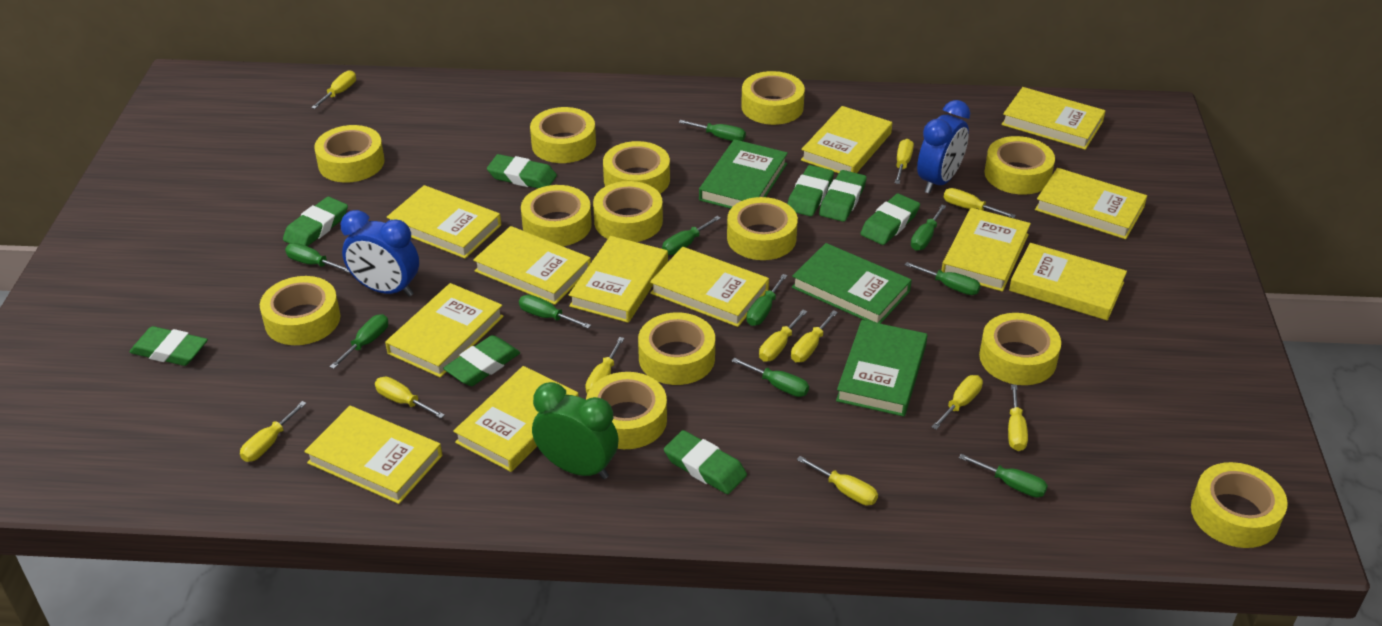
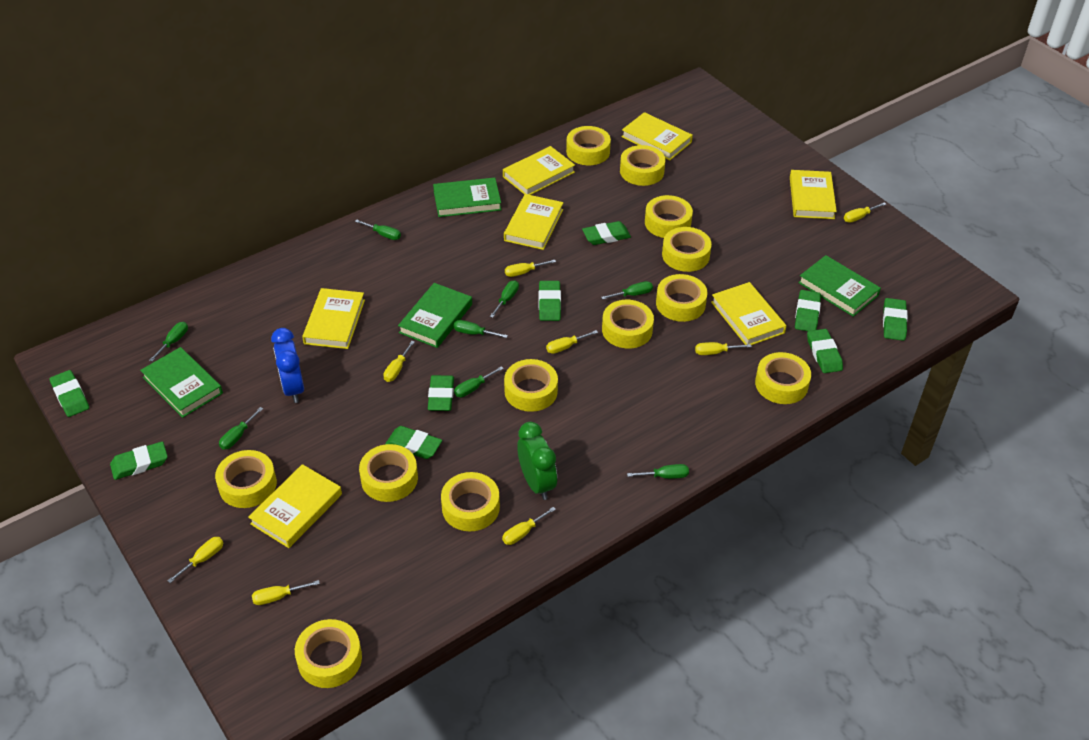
blue clock: [341,210,419,297] [917,100,970,194] = 2 -> [271,328,304,403] = 1
green book: [699,139,788,209] [792,243,912,324] [836,320,927,417] = 3 -> [140,347,223,418] [398,283,472,348] [433,178,501,217] [798,255,881,317] = 4
green eraser: [130,326,208,366] [283,196,348,246] [443,335,520,386] [487,154,557,188] [664,430,747,494] [787,165,834,216] [819,170,867,222] [860,193,920,245] = 8 -> [49,370,89,417] [110,441,168,480] [385,426,442,459] [428,375,454,411] [539,281,561,321] [582,221,631,245] [795,290,821,331] [807,329,843,373] [883,298,908,341] = 9
green screwdriver: [285,243,350,273] [330,314,388,369] [519,295,591,328] [662,216,721,255] [679,120,746,141] [732,358,809,397] [746,274,788,326] [905,262,981,295] [911,205,946,251] [959,454,1048,497] = 10 -> [149,322,188,362] [219,407,263,450] [355,220,401,240] [454,320,508,338] [454,366,504,397] [490,280,519,318] [601,281,653,300] [627,464,689,479] = 8
yellow book: [304,406,442,504] [385,283,504,378] [387,185,501,259] [453,366,579,472] [473,226,591,305] [569,236,668,323] [650,247,769,327] [801,106,892,173] [941,208,1031,292] [1001,87,1106,150] [1009,243,1127,320] [1035,168,1147,239] = 12 -> [248,464,342,548] [302,288,365,349] [503,146,575,195] [504,194,563,250] [622,112,693,160] [711,282,787,345] [790,170,837,219] = 7
yellow screwdriver: [240,401,307,462] [311,70,356,109] [375,377,445,418] [585,337,625,393] [759,310,807,362] [791,310,838,362] [797,456,878,506] [895,139,914,184] [932,375,983,430] [944,188,1016,218] [1008,384,1028,451] = 11 -> [167,537,223,583] [252,580,320,605] [383,341,415,382] [502,507,556,545] [505,260,556,277] [546,330,598,354] [695,342,752,355] [844,202,886,223] = 8
yellow tape: [260,276,340,345] [314,125,385,183] [521,185,592,246] [530,107,596,163] [586,372,667,449] [593,181,663,242] [603,141,670,194] [638,312,715,385] [727,197,798,260] [741,71,805,125] [979,313,1061,385] [984,136,1055,195] [1191,462,1288,548] = 13 -> [215,450,277,508] [295,619,362,688] [359,444,418,502] [441,472,500,531] [504,359,558,412] [566,126,611,165] [602,300,654,348] [620,145,666,186] [645,195,693,238] [656,274,708,322] [662,227,712,272] [755,352,811,404] = 12

